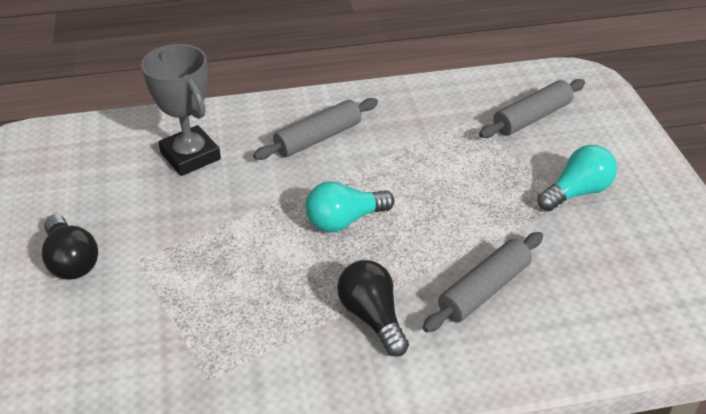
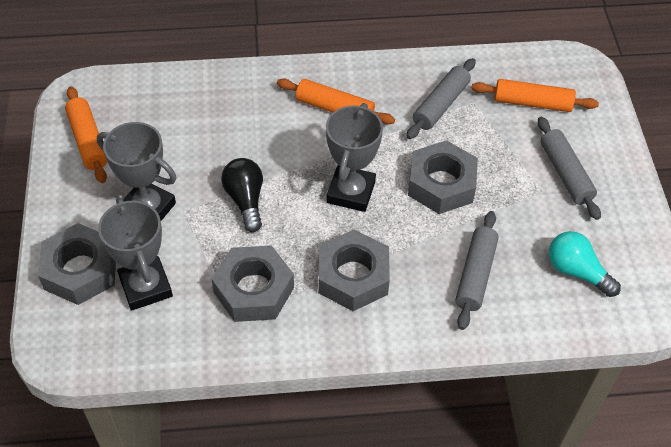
black light bulb: [42,214,98,280] [337,260,409,357] = 2 -> [221,158,263,232] = 1
grey nut: none = 0 -> [38,223,116,305] [211,245,294,322] [318,229,390,311] [408,140,478,214] = 4
grey trophy: [141,44,221,176] = 1 -> [97,122,177,221] [98,197,173,310] [326,103,383,212] = 3
orange rolling pin: none = 0 -> [65,86,107,183] [277,78,395,124] [472,79,599,112] = 3
turquoise light bulb: [306,181,394,232] [537,145,617,211] = 2 -> [549,231,621,297] = 1

